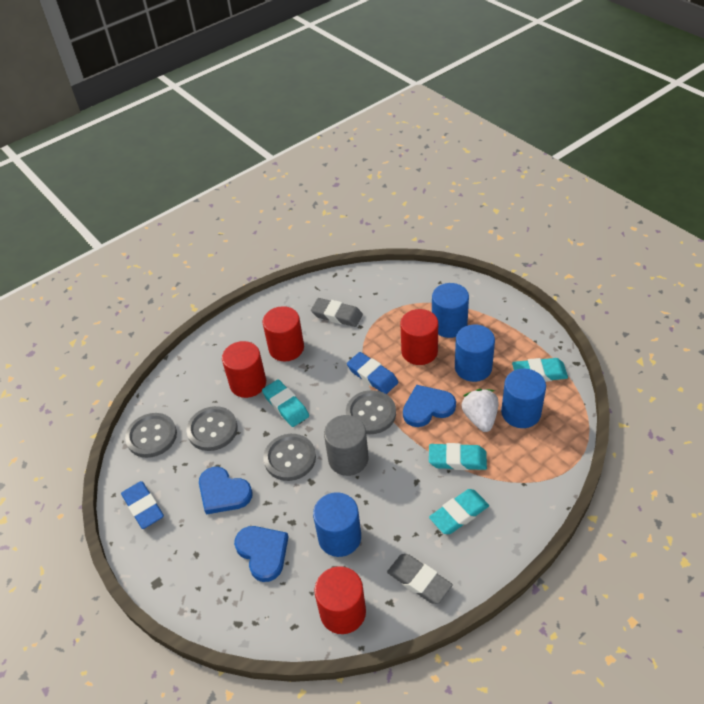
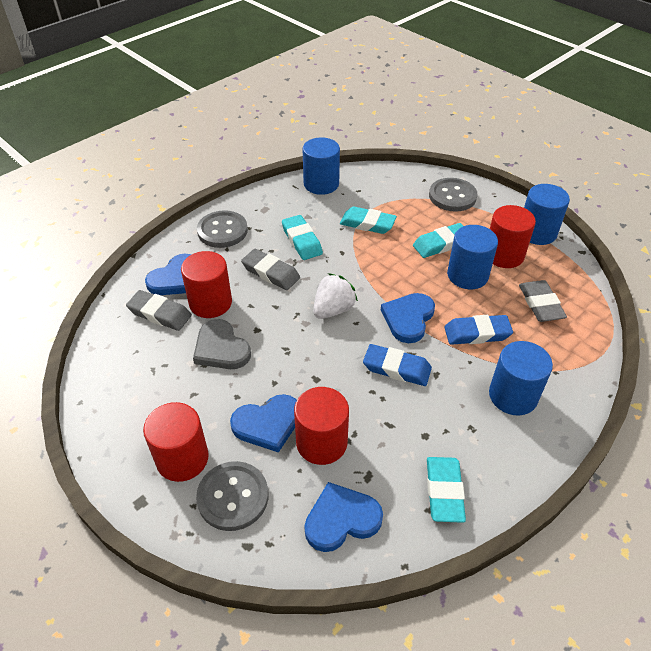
blue heart: [199,466,253,514] [234,526,289,582] [403,385,456,427] = 3 -> [145,253,191,295] [230,394,297,453] [304,482,383,552] [381,293,435,343] = 4
grey button: [125,413,177,458] [187,406,238,451] [263,434,316,481] [346,390,396,434] = 4 -> [196,461,268,531] [197,210,248,248] [429,178,477,212] = 3
grey cylinder: [324,415,368,476] = 1 -> none = 0
grey eraser: [311,298,363,327] [387,554,453,604] = 2 -> [126,290,192,331] [241,249,300,290] [519,280,567,322] = 3
grey heart: none = 0 -> [193,319,251,369] = 1

